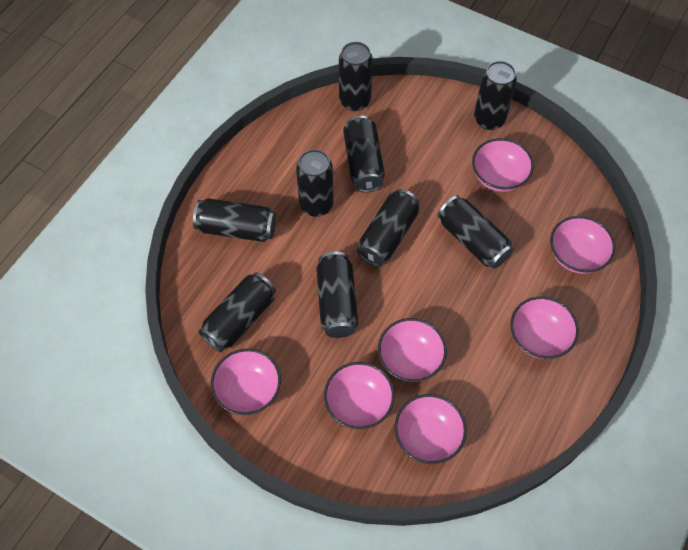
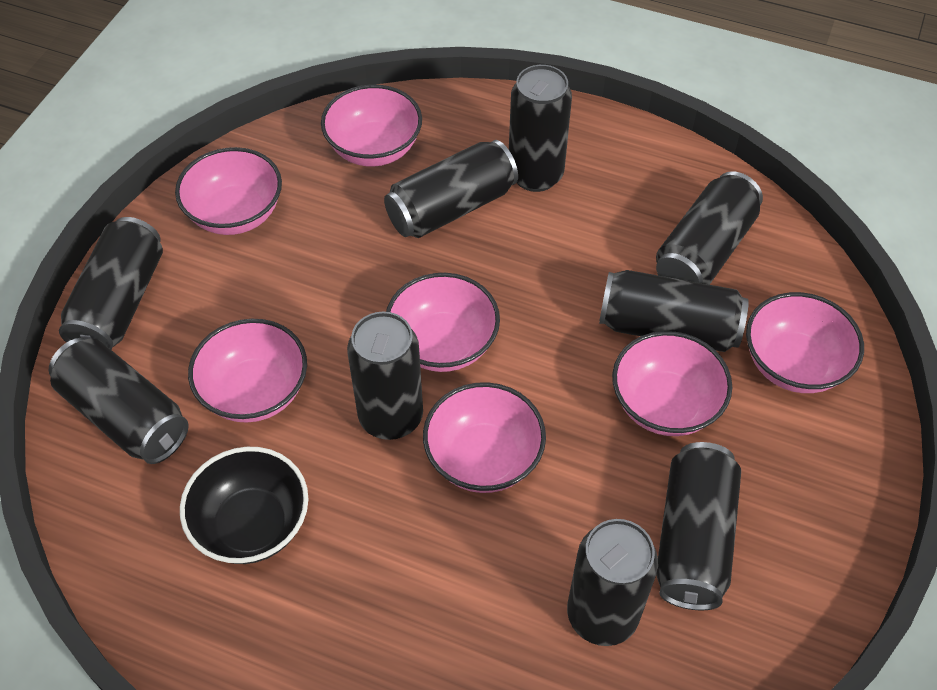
black bowl: none = 0 -> [180,447,309,564] = 1

